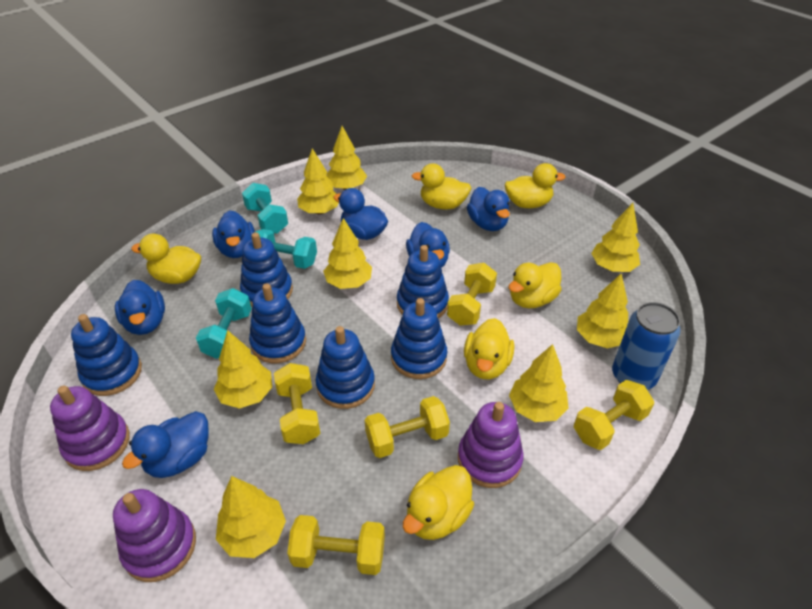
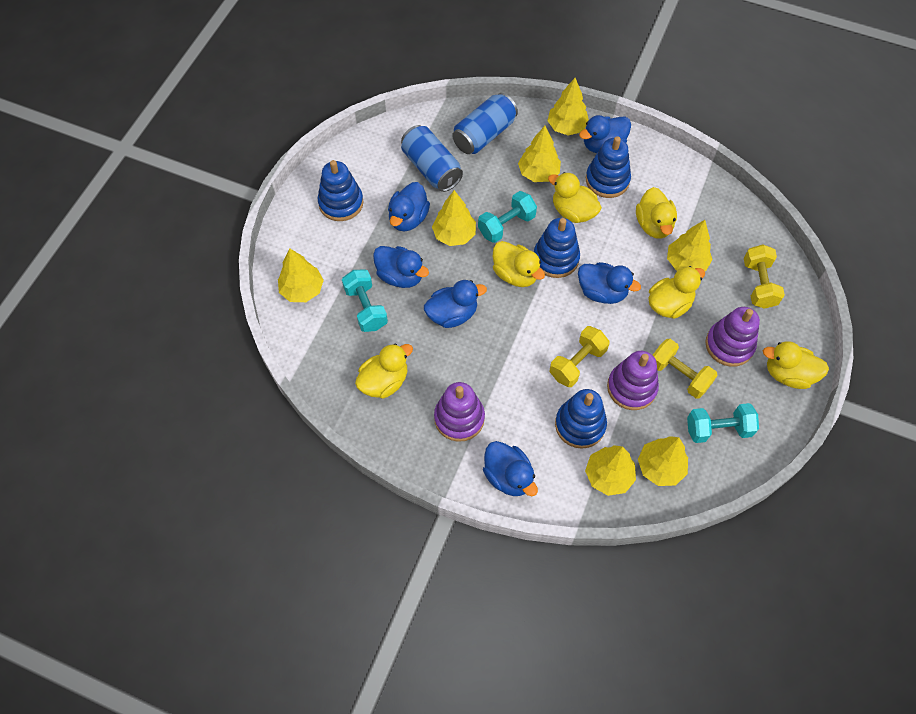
blue can: [612,302,681,390] = 1 -> [401,125,463,192] [452,93,518,154] = 2
blue stacking toy: [71,314,142,396] [240,232,293,307] [249,283,306,363] [316,326,375,409] [391,298,447,379] [397,245,449,319] = 6 -> [318,160,364,221] [534,218,580,278] [555,389,607,449] [586,136,631,198] = 4
yellow dumbbell: [274,363,320,444] [287,515,385,575] [365,396,450,458] [447,263,497,326] [574,380,654,450] = 5 -> [550,326,610,387] [653,339,718,399] [744,245,785,309] = 3
yellow tree: [214,330,272,409] [216,476,286,558] [297,148,339,214] [323,218,372,289] [326,126,367,190] [509,344,569,422] [577,274,628,349] [591,203,640,272] = 8 -> [278,248,324,302] [432,190,476,246] [518,126,561,182] [547,78,589,136] [585,445,636,496] [638,436,688,486] [667,220,713,271] = 7

